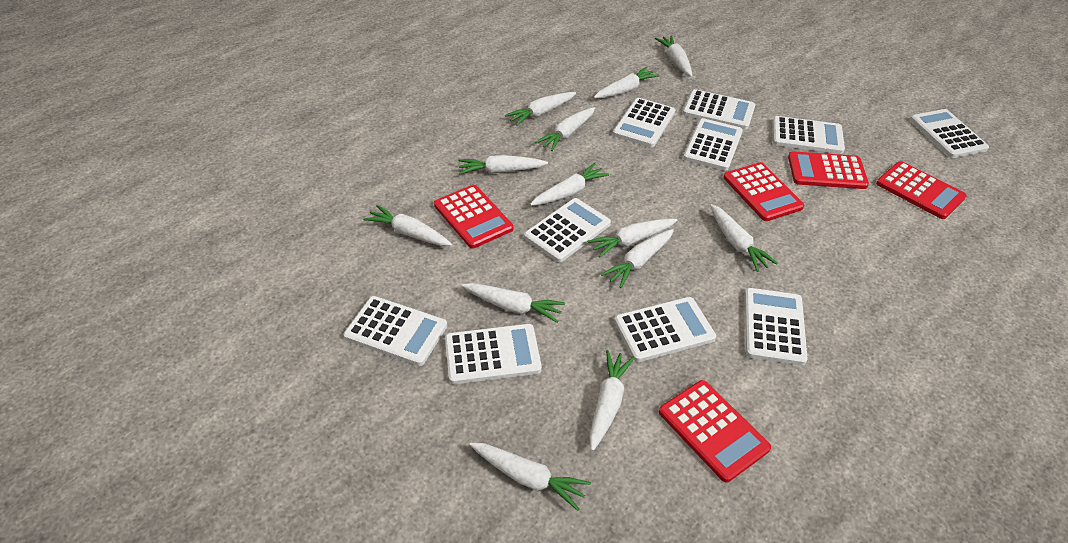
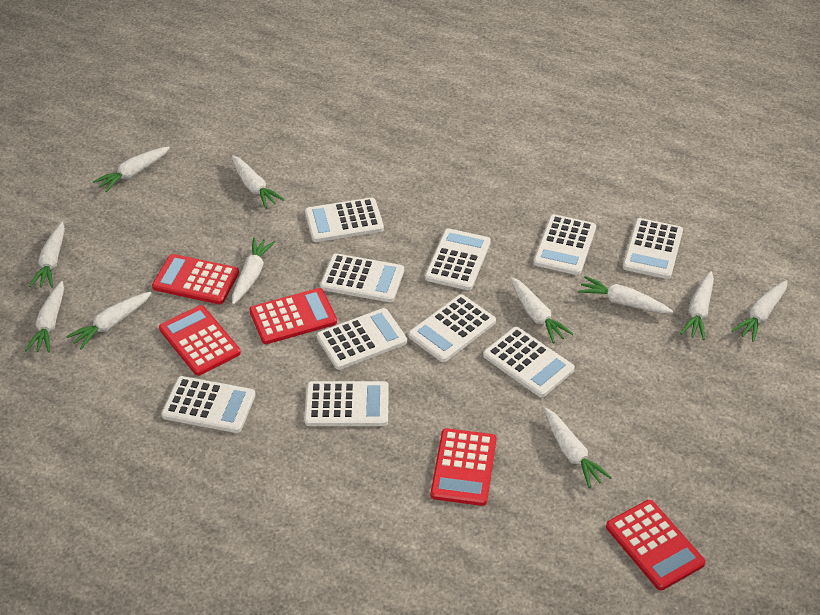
white carrot: [363,205,452,246] [458,155,548,175] [461,283,565,323] [469,443,591,511] [505,92,576,126] [530,163,609,206] [535,107,595,151] [587,219,677,258] [589,350,635,451] [594,67,660,98] [601,229,674,288] [655,36,692,77] [710,204,778,272] = 13 -> [25,281,64,353] [29,222,65,288] [66,292,151,350] [93,146,170,192] [232,155,285,209] [232,237,275,304] [511,277,573,343] [544,408,612,488] [578,276,673,313] [680,271,714,340] [731,280,788,342] = 11

